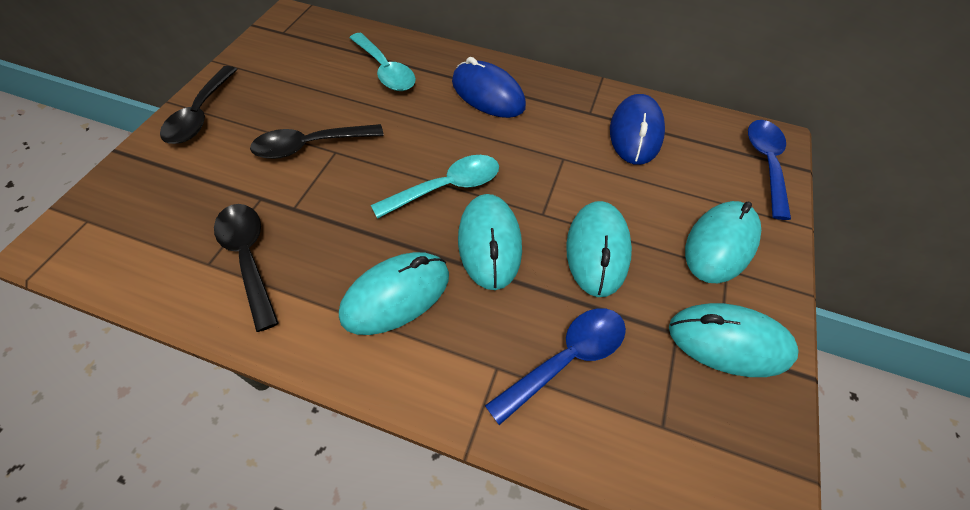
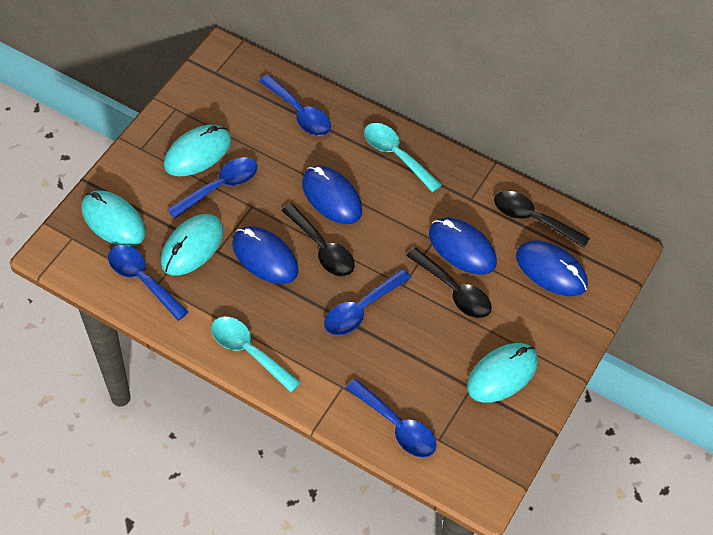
blue mouse: [452,57,526,118] [610,94,665,165] = 2 -> [232,226,299,284] [302,166,362,224] [429,218,497,275] [516,240,588,296] = 4
blue spoon: [485,308,626,425] [748,120,791,220] = 2 -> [108,245,189,321] [167,157,257,219] [260,75,331,136] [324,269,411,335] [346,379,437,458] = 5
turquoise mouse: [339,252,449,335] [458,194,522,290] [566,201,632,297] [669,303,799,377] [685,201,761,283] = 5 -> [81,190,146,247] [161,214,223,276] [164,125,231,176] [467,343,538,403] = 4

